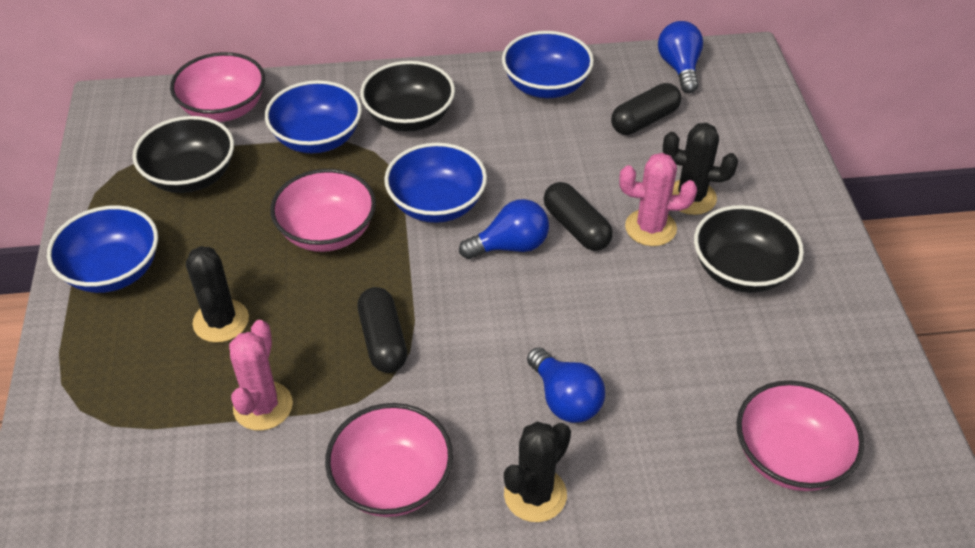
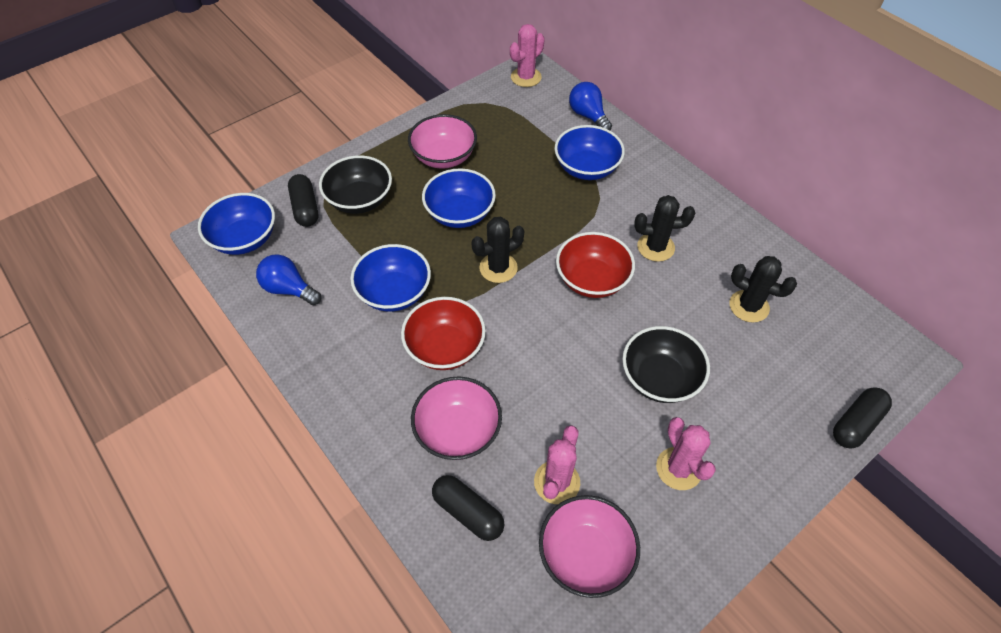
black bowl: [132,116,234,193] [360,61,455,132] [694,205,804,293] = 3 -> [319,155,392,214] [622,326,710,403] = 2
blue light bulb: [459,199,549,259] [527,347,605,423] [658,21,703,93] = 3 -> [256,254,321,305] [569,82,612,130] = 2
pink bowl: [170,52,265,122] [270,169,376,252] [325,403,453,517] [737,380,864,491] = 4 -> [408,114,477,169] [411,376,502,460] [539,495,640,598] = 3
pink cactus: [229,320,293,431] [620,153,697,246] = 2 -> [510,24,545,87] [534,425,580,504] [656,417,716,490] = 3
red bowl: none = 0 -> [401,297,486,370] [556,232,635,298] = 2

